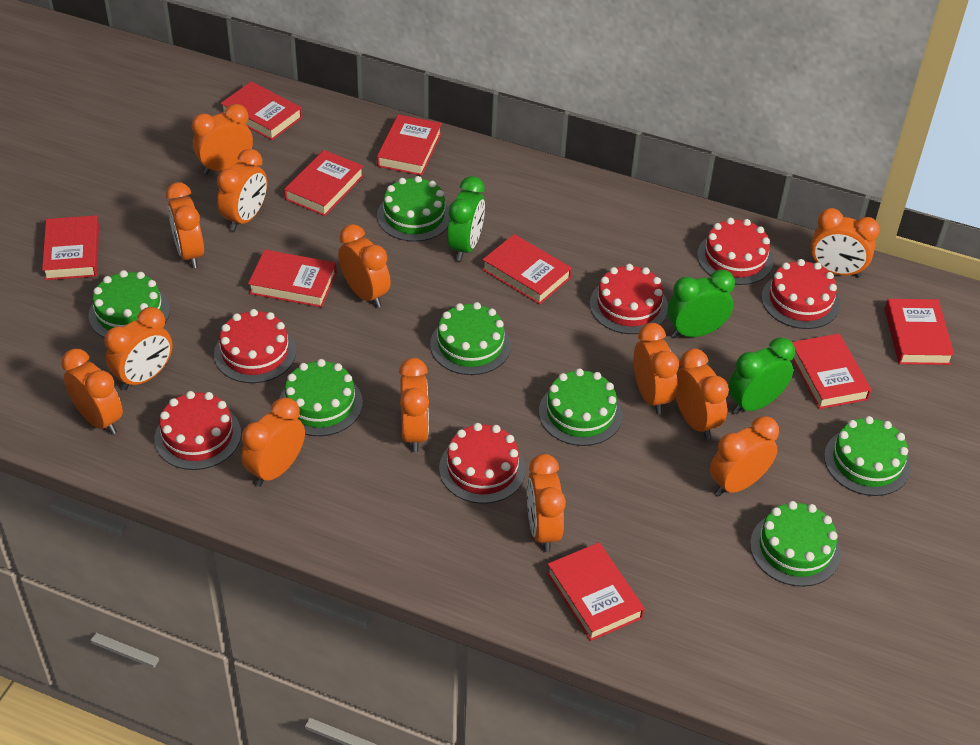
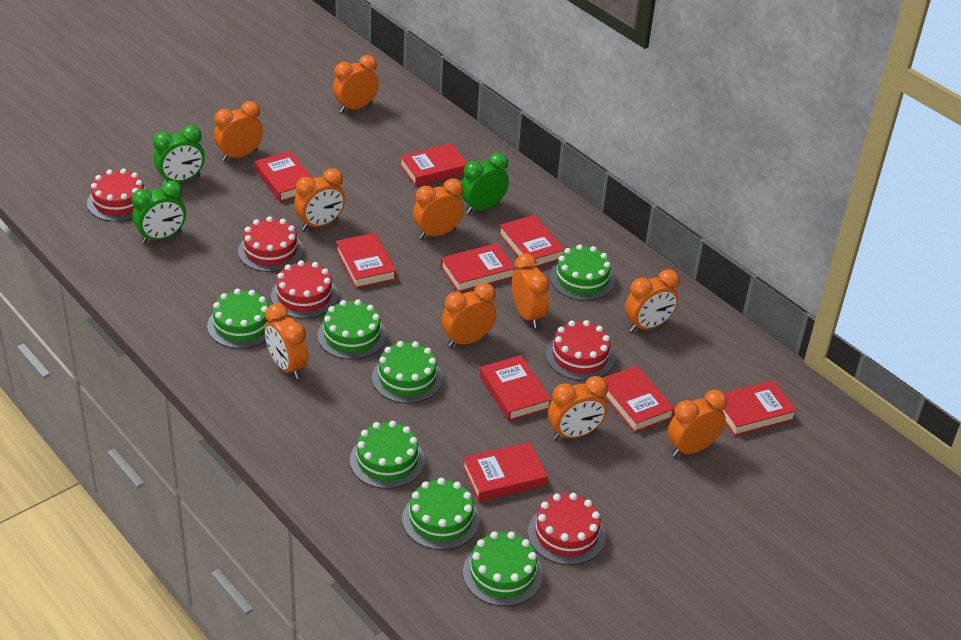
orange clock: [61,349,123,435] [104,307,172,390] [166,182,204,268] [192,104,253,175] [217,149,267,231] [241,397,305,487] [338,224,391,308] [399,358,429,452] [527,454,566,552] [634,323,679,414] [675,349,729,439] [710,416,779,496] [811,208,880,278] = 13 -> [214,101,263,161] [265,303,309,379] [294,168,345,230] [333,55,379,113] [413,179,464,239] [441,283,496,347] [512,253,550,328] [548,376,608,440] [625,269,679,332] [668,390,727,457] = 10
red cake: [154,391,241,470] [214,309,296,383] [439,423,526,504] [590,264,668,334] [697,218,774,285] [761,259,840,329] = 6 -> [87,169,145,221] [238,216,304,272] [271,260,338,318] [528,493,606,565] [546,320,615,381] = 5

